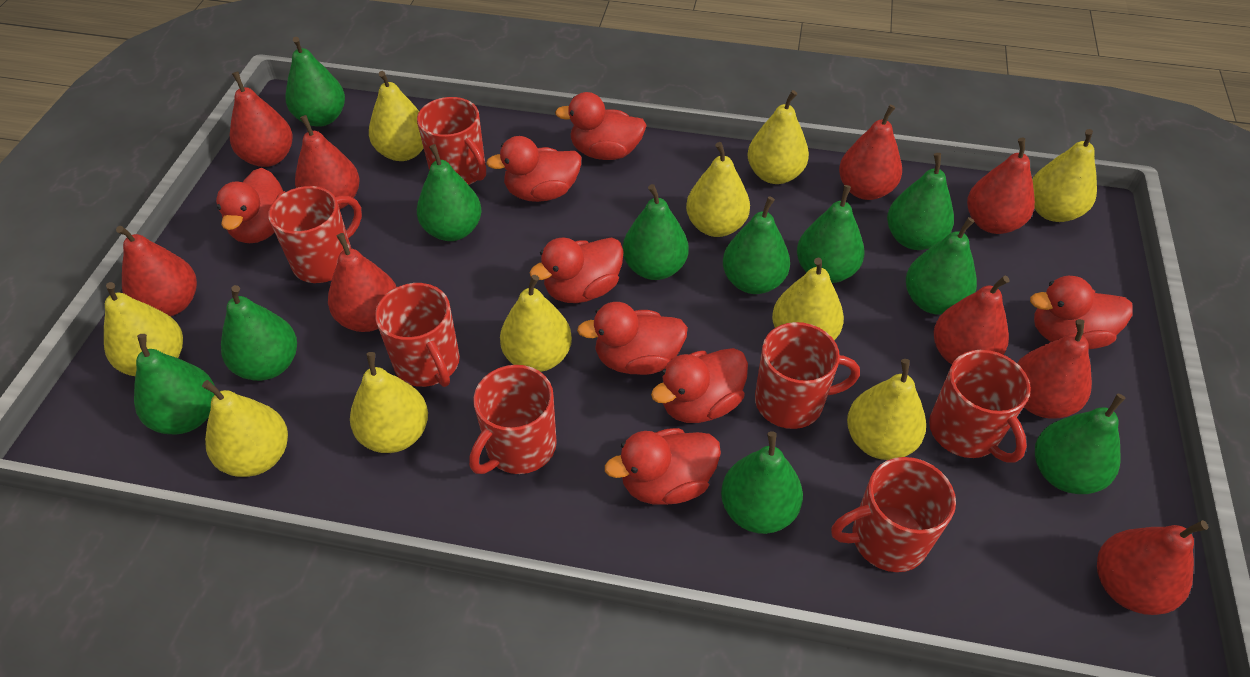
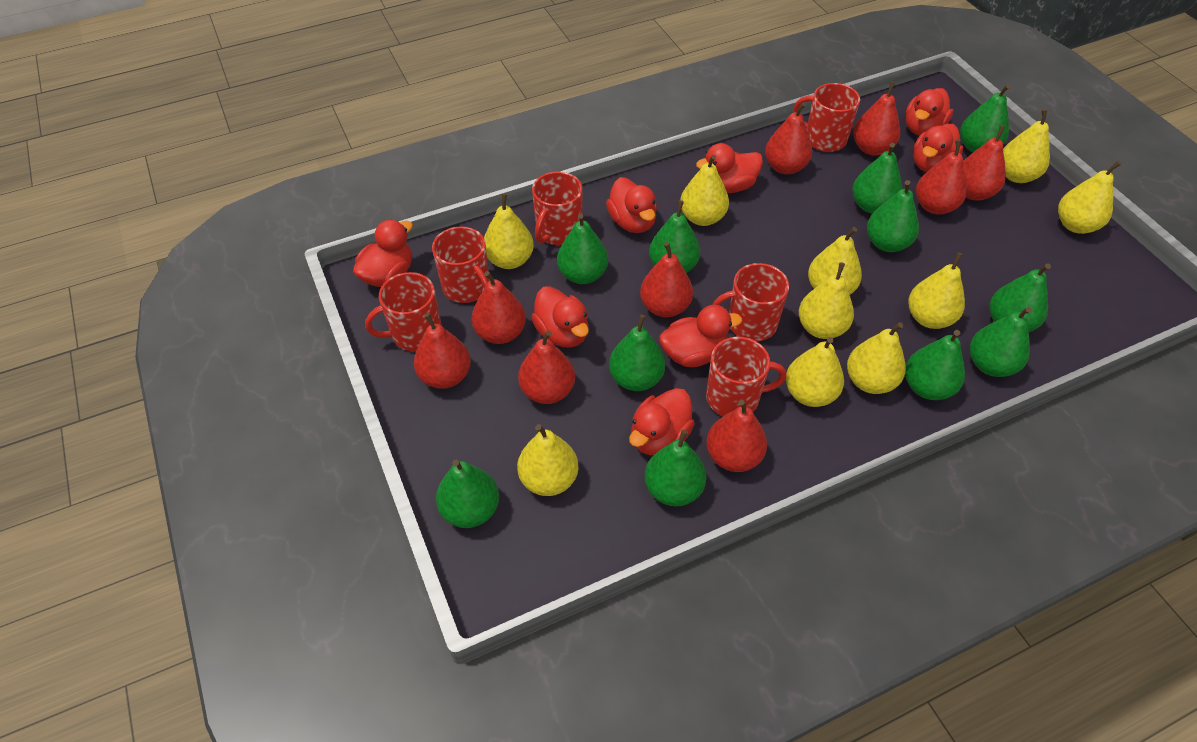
red mug: [268,186,362,283] [375,283,460,387] [417,97,486,185] [469,365,557,474] [755,322,860,429] [831,457,956,572] [929,350,1031,463] = 7 -> [365,272,442,351] [432,226,490,303] [532,171,582,245] [706,337,787,416] [712,263,789,341] [793,83,860,152] = 6

